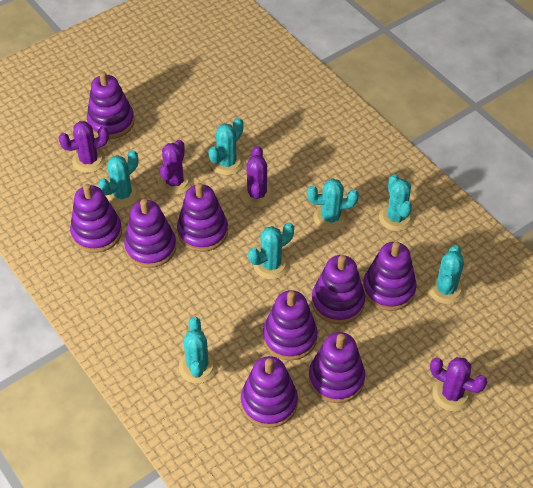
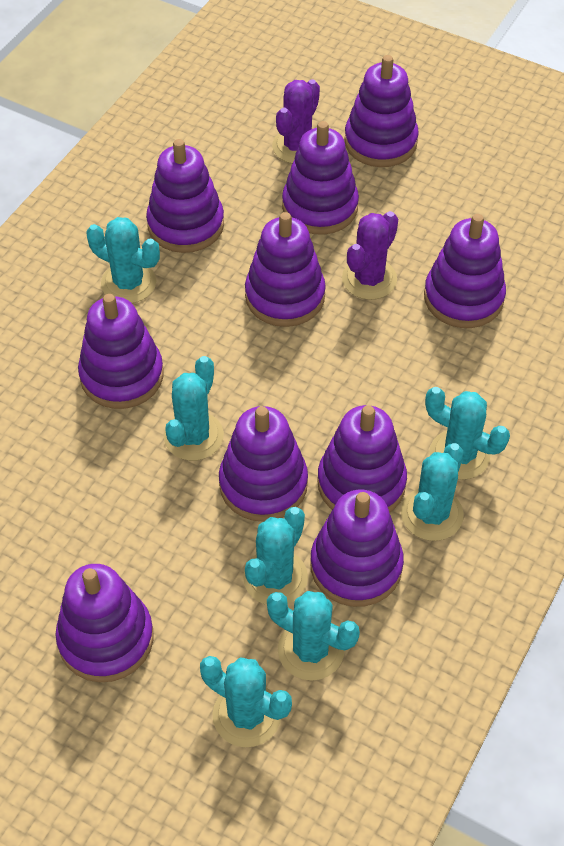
purple cactus: [58,121,109,173] [158,140,192,195] [240,146,274,208] [430,357,487,411] = 4 -> [272,79,320,164] [342,211,398,300] = 2
purple stacking toy: [70,184,122,253] [87,71,134,139] [124,199,176,268] [177,183,228,252] [241,356,298,428] [263,290,318,361] [309,332,365,403] [312,255,365,324] [363,241,417,311] = 9 -> [55,564,154,682] [78,294,164,409] [146,139,224,253] [219,406,308,522] [245,212,326,327] [282,121,359,235] [310,489,404,607] [317,405,407,513] [344,55,419,167] [424,214,506,328] = 10

